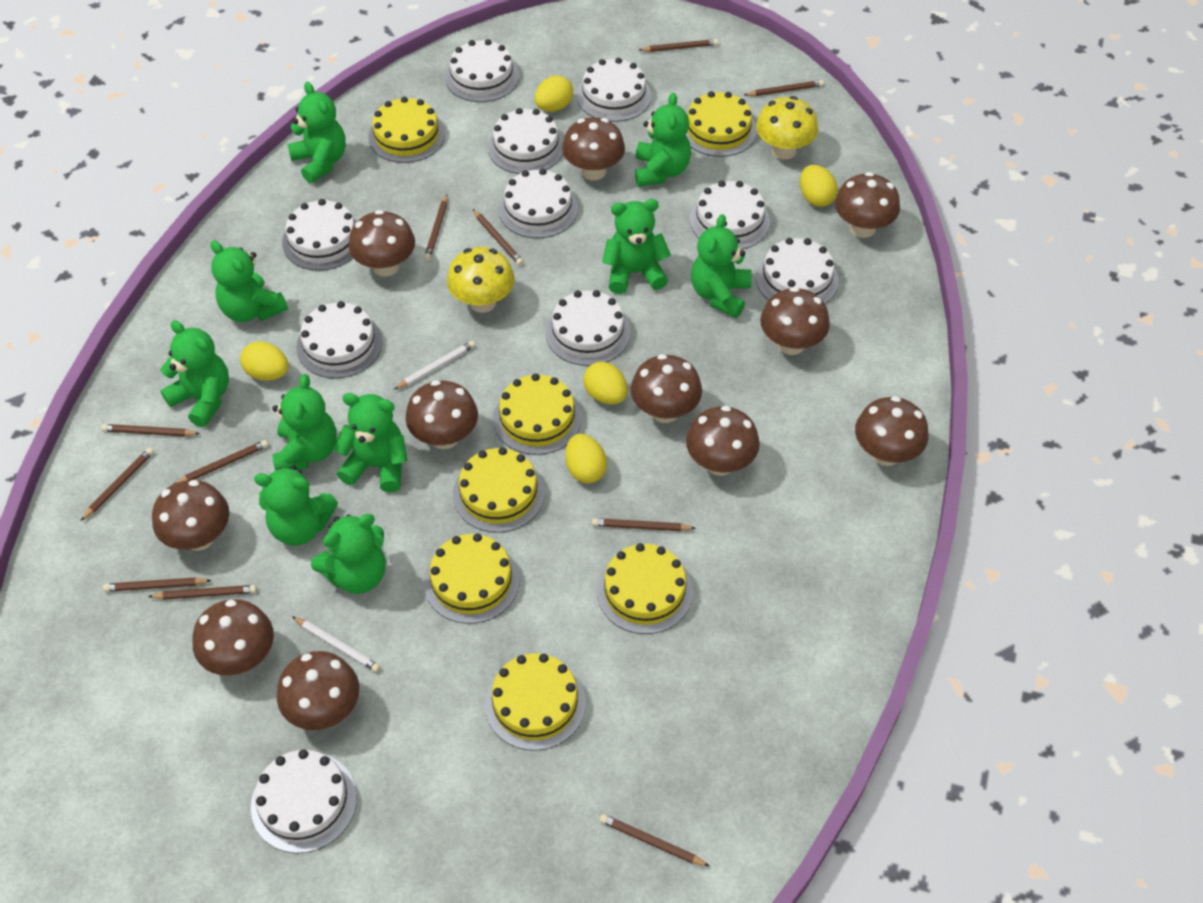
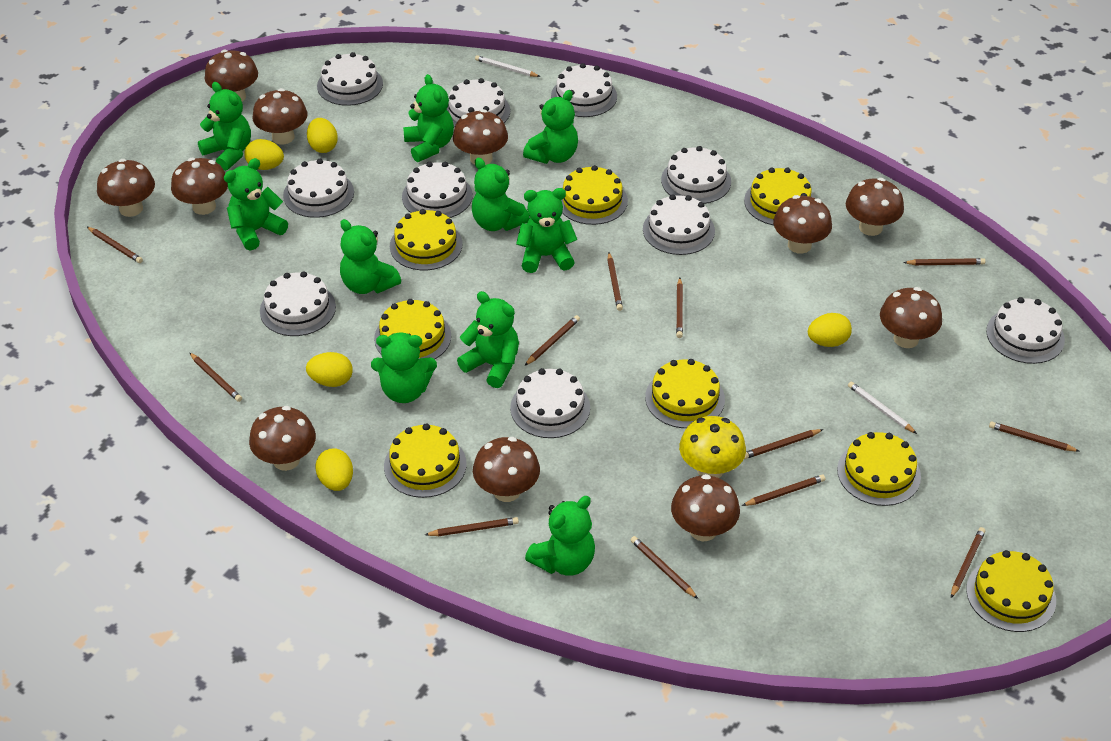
brown pencil: [81,447,154,521] [101,424,200,437] [103,577,212,592] [148,585,257,600] [174,440,268,484] [424,195,448,260] [473,209,524,265] [592,518,696,531] [600,814,710,867] [639,39,718,52] [744,80,824,96] = 11 -> [87,227,143,263] [190,353,242,402] [425,517,519,536] [525,315,580,366] [607,253,623,311] [631,536,698,599] [676,278,683,338] [742,475,825,506] [744,429,823,459] [903,258,985,265] [951,527,986,598] [989,421,1080,452] = 12
yellow cake: [368,97,445,163] [424,534,520,624] [453,447,545,533] [485,653,586,750] [493,373,582,455] [597,543,693,634] [686,91,757,157] = 7 -> [374,299,451,359] [384,423,467,498] [390,209,463,270] [561,165,628,225] [645,359,725,428] [744,167,814,225] [837,432,921,506] [966,550,1056,632] = 8
yellow mushroom: [447,247,515,313] [756,96,818,160] = 2 -> [679,416,746,478] = 1

